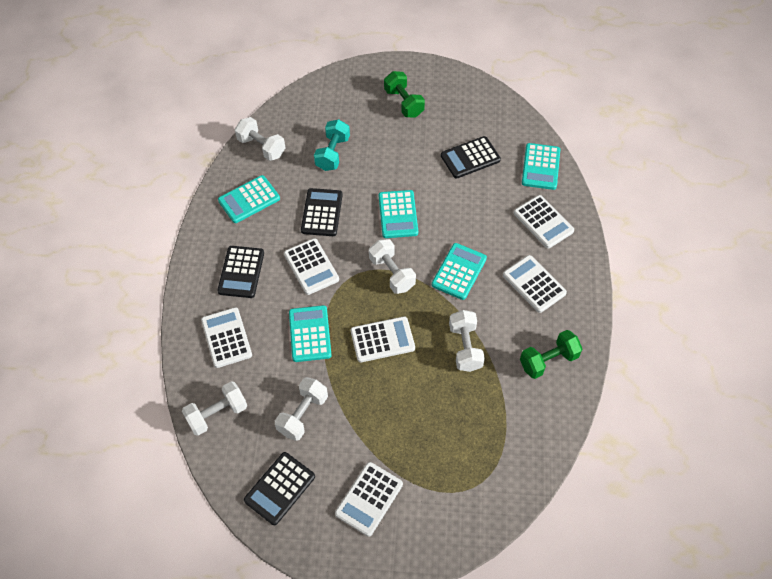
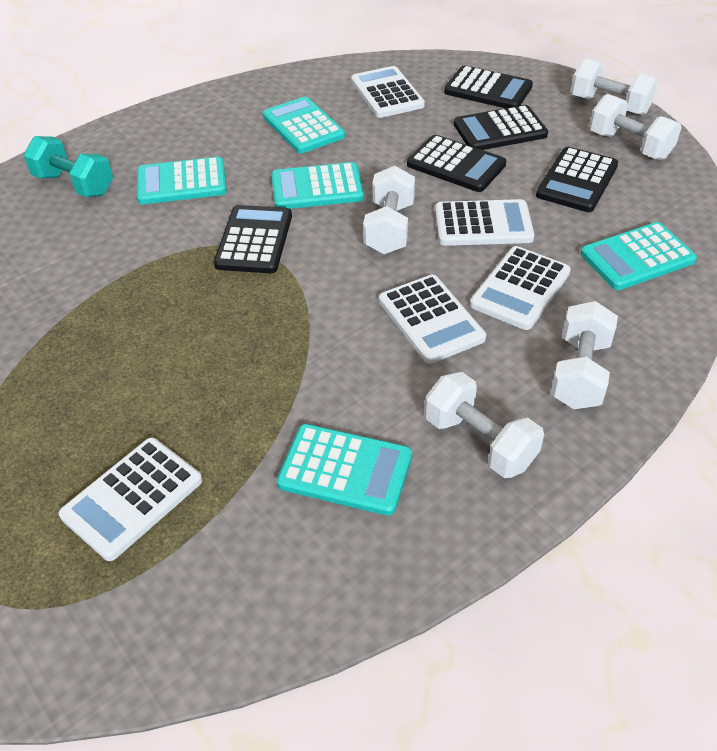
black calculator: [217,246,264,298] [244,452,315,525] [301,188,343,236] [441,136,501,178] = 4 -> [214,205,292,273] [407,135,506,192] [444,65,533,108] [454,105,548,150] [536,147,618,212] = 5
green dumbbell: [384,71,425,117] [520,330,582,379] = 2 -> none = 0
white calculator: [201,307,252,368] [284,238,339,295] [335,462,403,537] [351,316,415,362] [503,255,567,313] [514,195,574,248] = 6 -> [58,438,202,561] [351,66,425,118] [379,275,486,364] [435,199,534,246] [470,246,571,330] = 5

